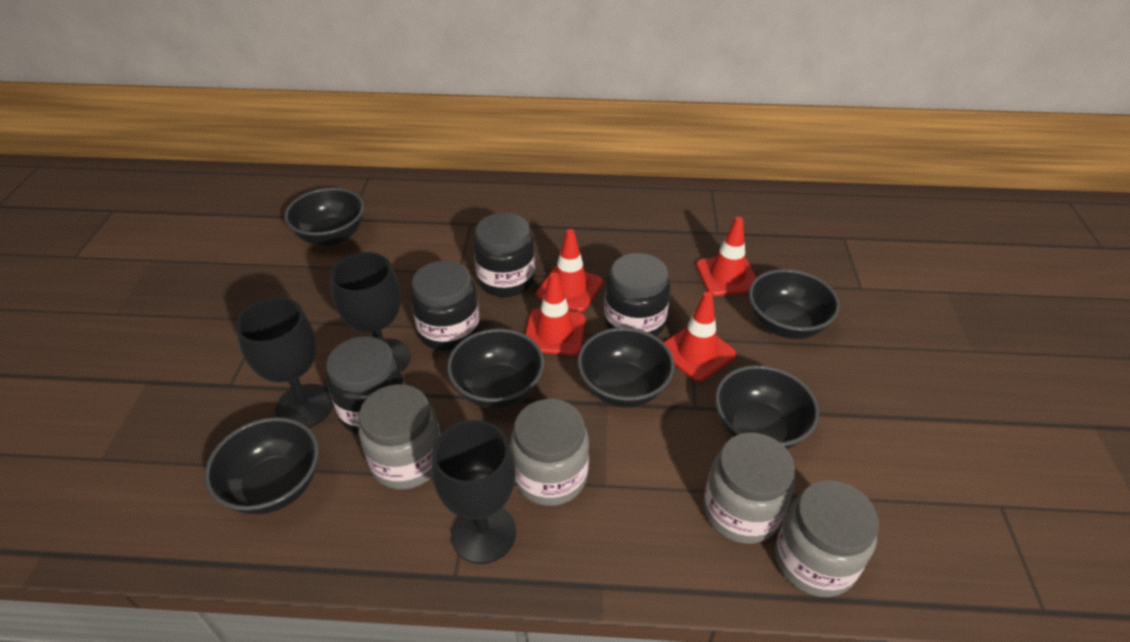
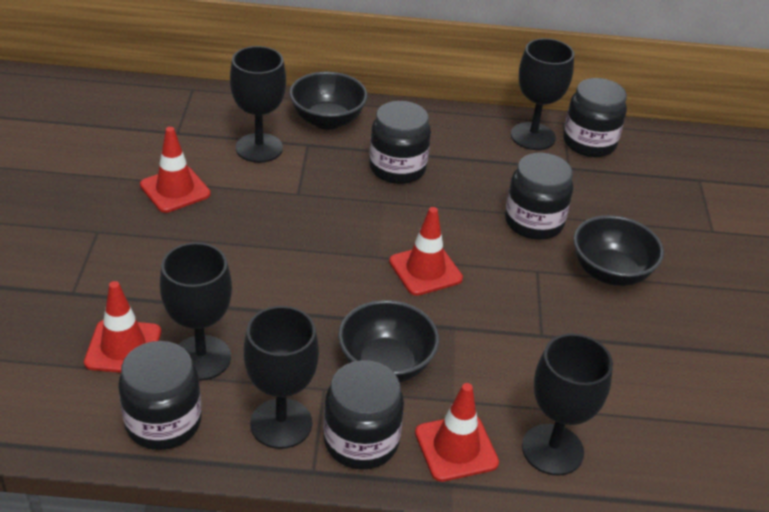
black bowl: [205,417,319,514] [284,188,364,246] [447,329,544,409] [577,327,675,407] [715,365,819,449] [749,269,840,339] = 6 -> [289,72,368,129] [338,300,439,382] [573,215,664,286] = 3
black goblet: [235,297,333,428] [330,252,411,371] [432,420,516,564] = 3 -> [160,242,232,381] [230,46,286,163] [244,306,319,449] [511,38,574,150] [522,333,613,476] = 5
black jar: [326,336,405,435] [411,261,480,351] [473,213,535,297] [604,253,670,336] = 4 -> [118,341,202,450] [323,360,404,470] [369,101,431,184] [505,153,573,240] [563,78,627,157] = 5
grey jar: [359,384,440,490] [510,399,589,506] [704,433,795,544] [775,480,879,597] = 4 -> none = 0

